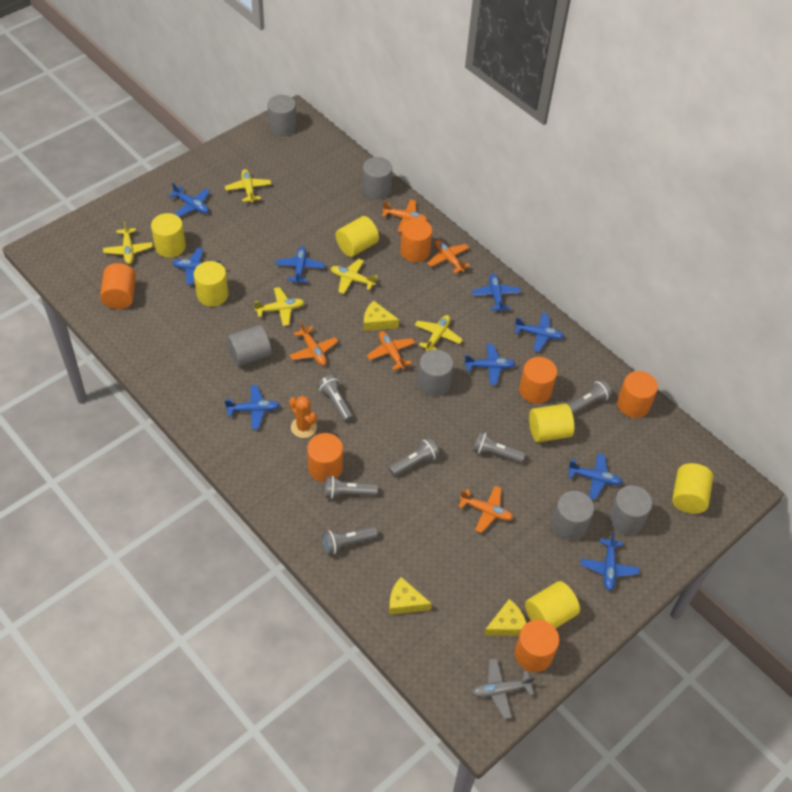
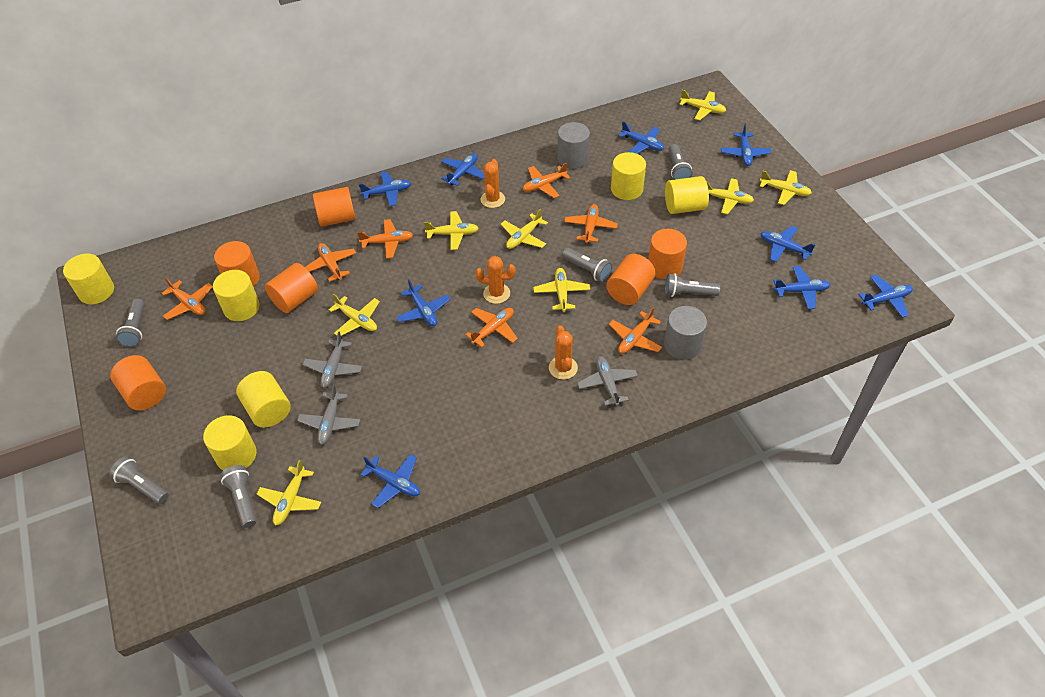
grey cylinder: [227,325,272,367] [267,95,297,136] [362,157,392,200] [418,349,453,396] [552,491,594,540] [609,485,652,535] = 6 -> [557,122,590,169] [664,306,707,360] = 2
grey plane: [472,658,535,719] = 1 -> [297,384,360,445] [303,331,362,388] [577,356,638,406] = 3
orange cactus: [289,396,317,438] = 1 -> [475,256,516,304] [481,159,505,208] [549,325,578,380] = 3
orange plane: [289,321,338,366] [367,331,415,370] [382,199,428,232] [427,240,470,273] [458,486,513,533] = 5 -> [161,278,213,320] [305,243,356,282] [357,219,413,259] [465,308,518,347] [523,163,571,198] [564,204,618,243] [609,307,662,354] = 7
yellow cheese: [364,301,399,331] [389,577,432,615] [484,599,526,636] = 3 -> none = 0
yellow plane: [103,221,153,264] [225,169,271,203] [254,287,304,326] [331,259,378,294] [415,315,463,351] = 5 -> [257,460,321,526] [329,293,380,336] [424,211,479,250] [501,208,548,249] [533,268,590,312] [679,90,726,120] [706,178,754,214] [760,170,812,205] = 8

